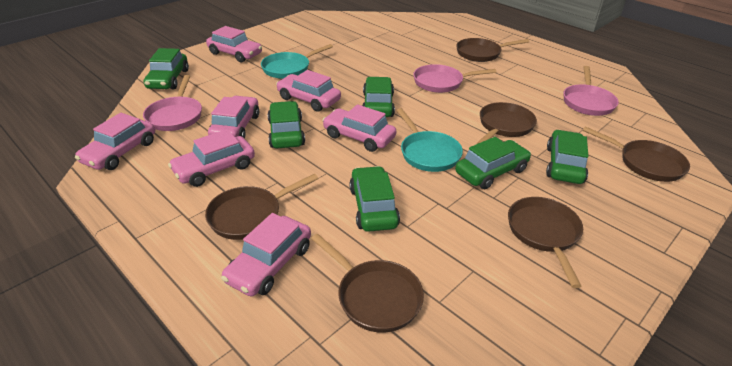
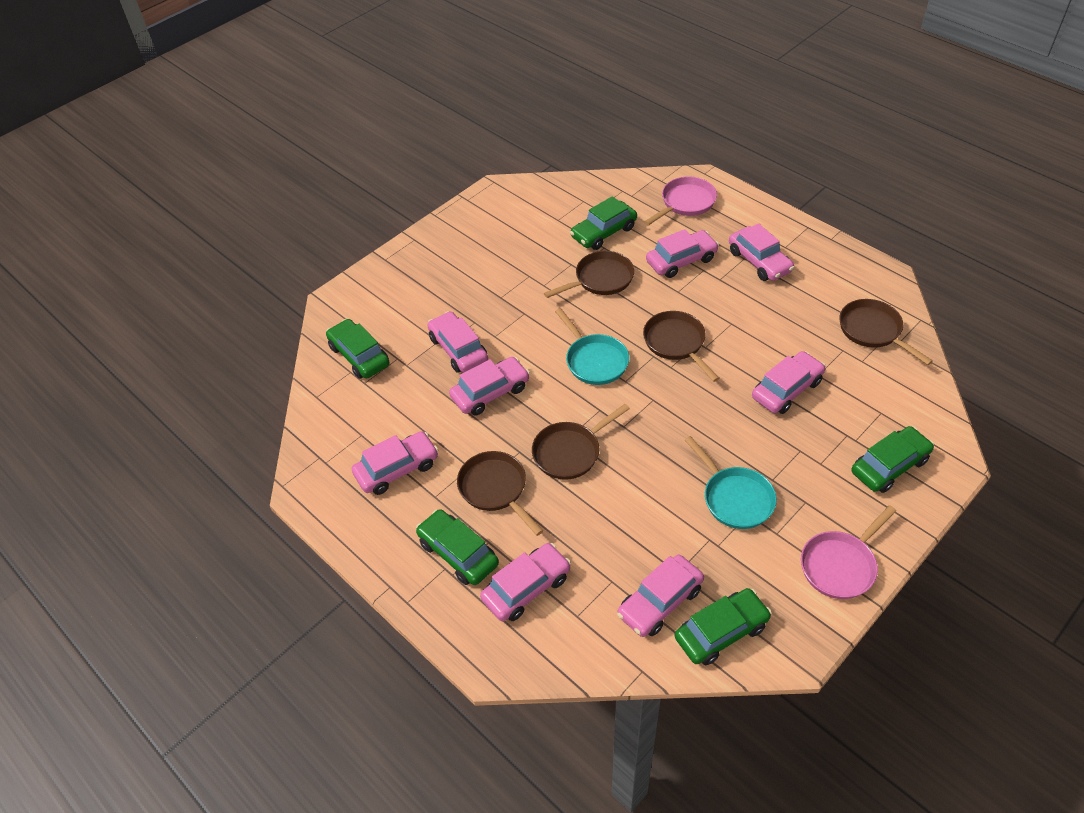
brown pan: [205,174,318,240] [311,234,424,333] [456,38,529,62] [477,102,537,144] [508,197,583,288] [582,126,690,182] = 6 -> [457,451,544,536] [532,404,630,480] [544,251,634,298] [643,311,720,382] [839,299,933,365] = 5
green car: [144,48,189,89] [268,101,305,148] [349,166,400,232] [363,77,395,117] [455,137,531,189] [546,130,588,184] = 6 -> [326,319,389,379] [416,509,499,585] [570,196,637,250] [675,588,772,665] [852,426,934,493] = 5
pink car: [75,113,155,170] [168,129,255,187] [206,26,262,62] [208,96,259,139] [221,213,311,296] [276,70,341,112] [322,104,396,152] = 7 -> [352,431,438,495] [428,311,488,373] [449,357,530,416] [480,543,571,621] [617,555,704,637] [646,229,719,278] [729,223,794,281] [752,351,826,414] = 8
pink pan: [143,75,202,131] [413,64,496,93] [563,66,619,116] = 3 -> [644,176,717,225] [801,505,896,599] = 2

